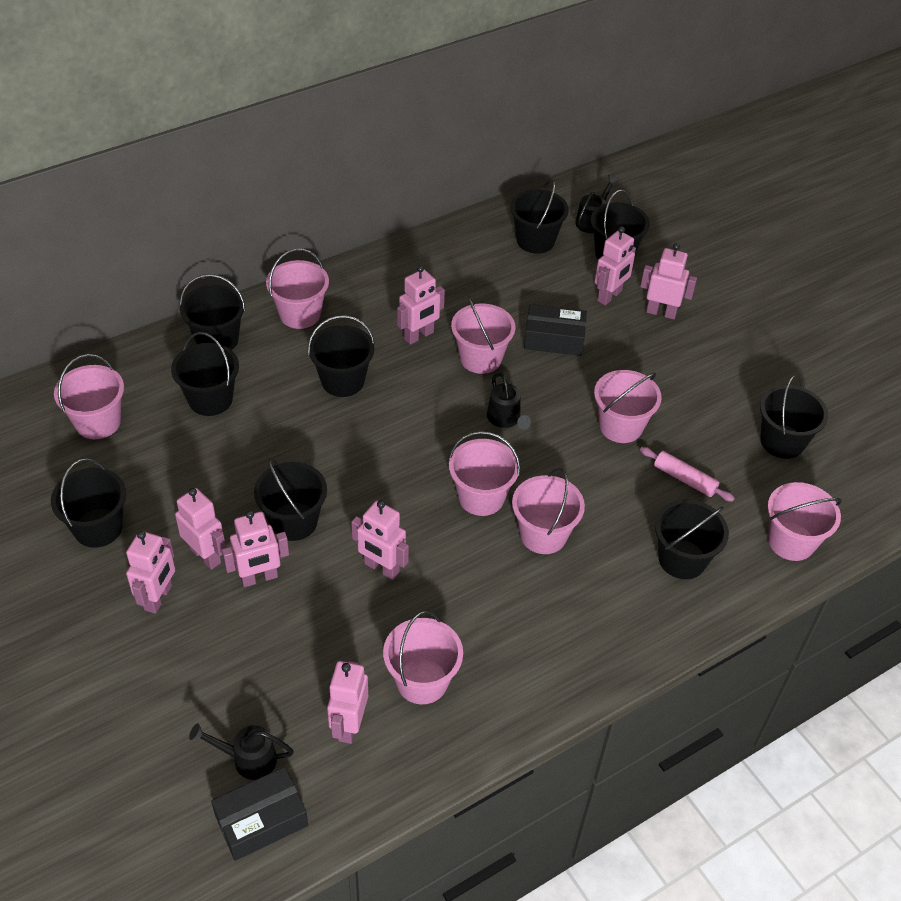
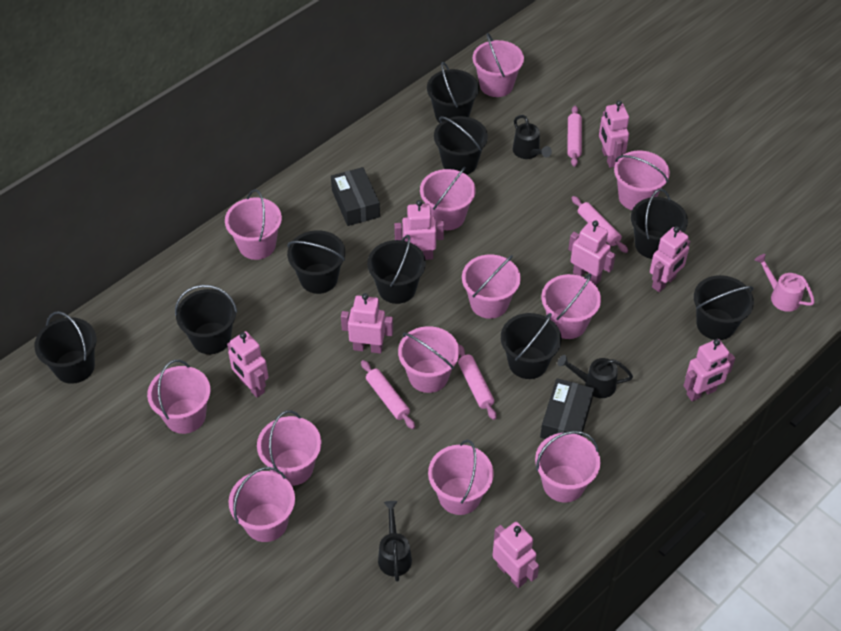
pink bucket: [54,354,124,439] [266,249,329,329] [383,611,463,704] [449,431,520,516] [451,296,515,374] [512,468,585,554] [594,370,662,443] [767,482,842,561] = 8 -> [147,360,211,434] [225,189,282,260] [229,467,295,542] [257,410,321,486] [398,326,459,393] [420,167,476,230] [428,440,494,515] [462,255,521,319] [473,33,524,97] [535,431,601,503] [541,274,601,339] [614,151,670,210] = 12
pink rolling pin: [640,447,735,502] = 1 -> [361,360,415,429] [458,344,496,420] [567,106,582,167] [571,196,628,253] = 4
pink watering can: none = 0 -> [755,254,815,312] = 1

